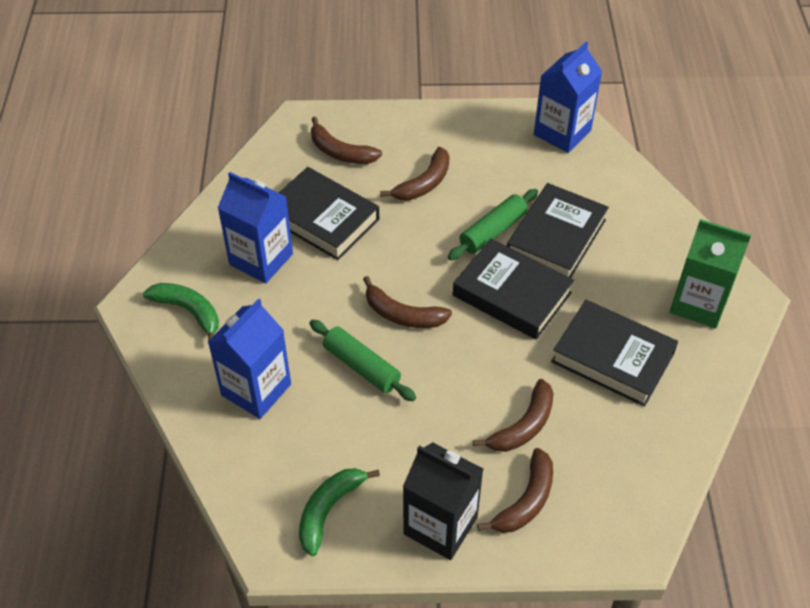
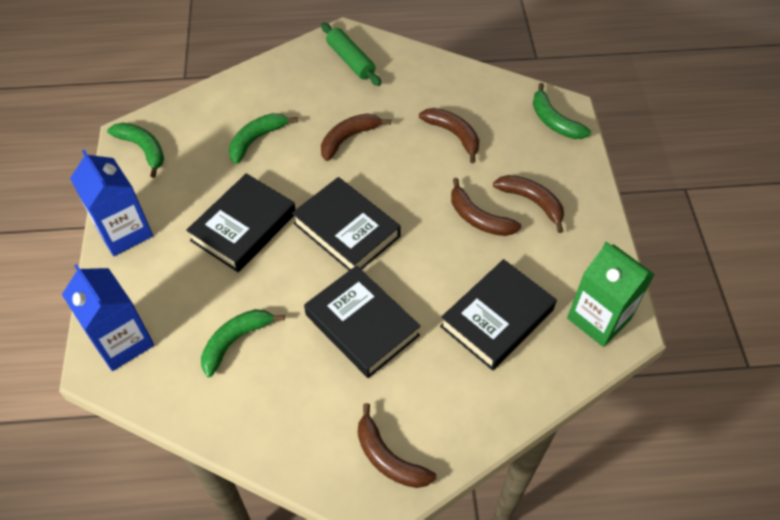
black carton: [403,442,483,560] = 1 -> none = 0
blue carton: [208,299,291,419] [218,172,293,283] [534,42,602,153] = 3 -> [62,264,154,371] [70,150,153,256] = 2
green banana: [143,283,219,341] [299,468,380,556] = 2 -> [107,123,164,178] [201,309,285,377] [229,113,298,164] [533,83,591,139] = 4
green rolling pin: [309,319,416,401] [448,189,538,260] = 2 -> [321,22,381,86] = 1

